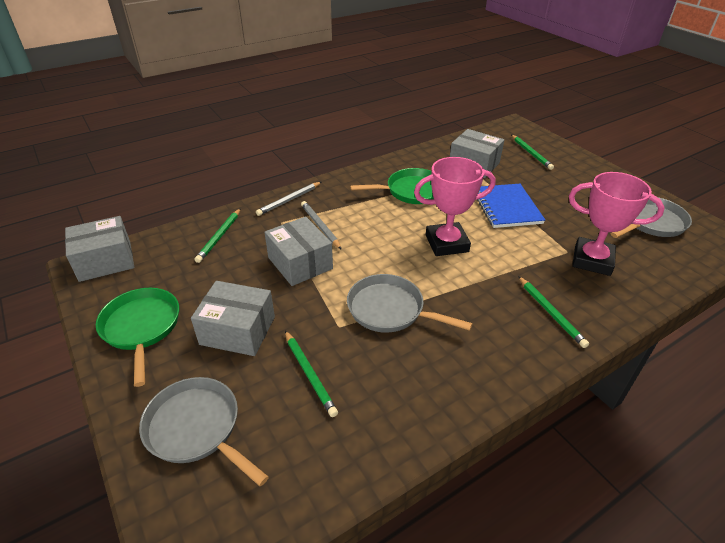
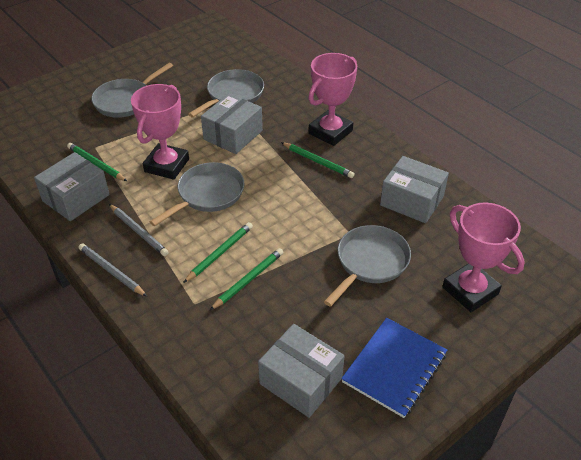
green pan: [96,288,179,387] [350,168,434,204] = 2 -> none = 0
grey pan: [139,377,269,486] [347,274,473,333] [611,197,692,238] = 3 -> [91,63,173,118] [150,162,244,226] [188,69,264,117] [324,225,411,307] = 4
pink trophy: [414,157,496,256] [569,172,665,276] = 2 -> [131,84,189,180] [308,53,357,146] [442,203,525,312] = 3

